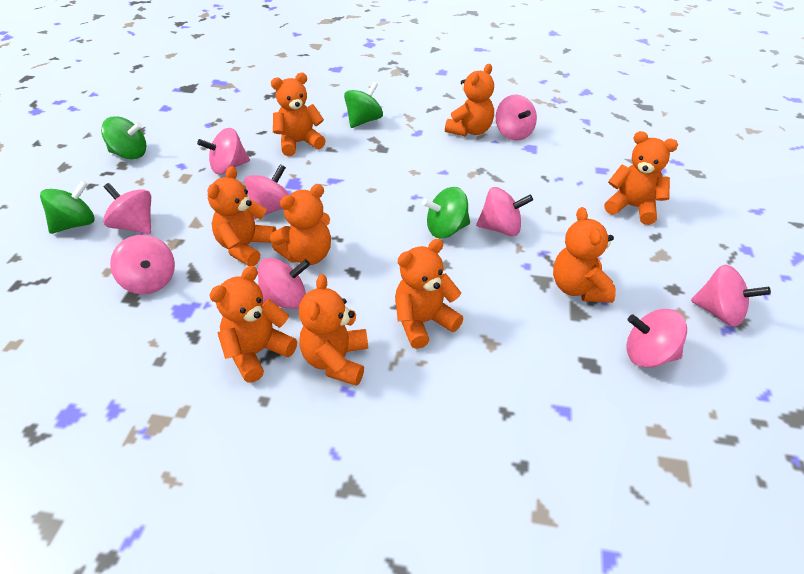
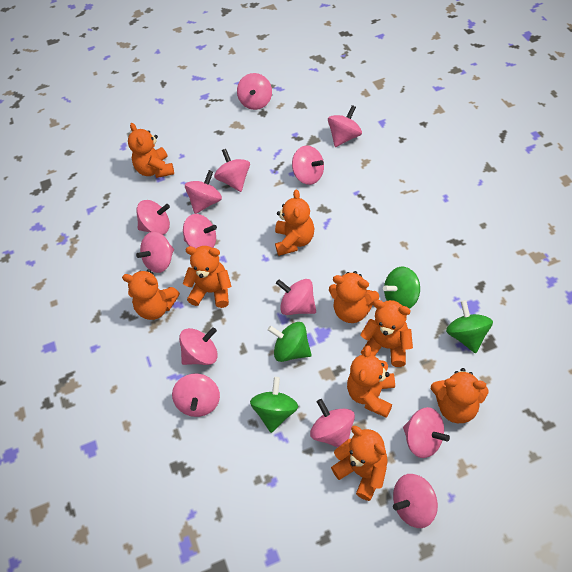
pink spinning top: [103,183,151,234] [110,235,175,294] [197,128,250,174] [244,164,289,219] [258,258,310,309] [476,187,533,236] [496,95,537,141] [626,309,687,368] [691,264,771,327] = 9 -> [136,200,170,235] [136,232,174,273] [172,374,220,417] [179,327,218,365] [183,214,217,249] [185,170,222,214] [214,149,250,192] [237,73,272,110] [276,279,316,315] [292,145,324,185] [310,399,355,447] [328,105,362,147] [393,474,438,528] [403,407,450,458] = 14

